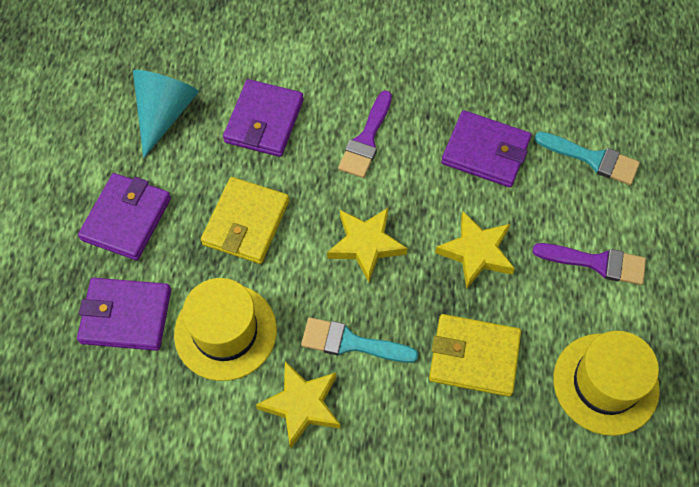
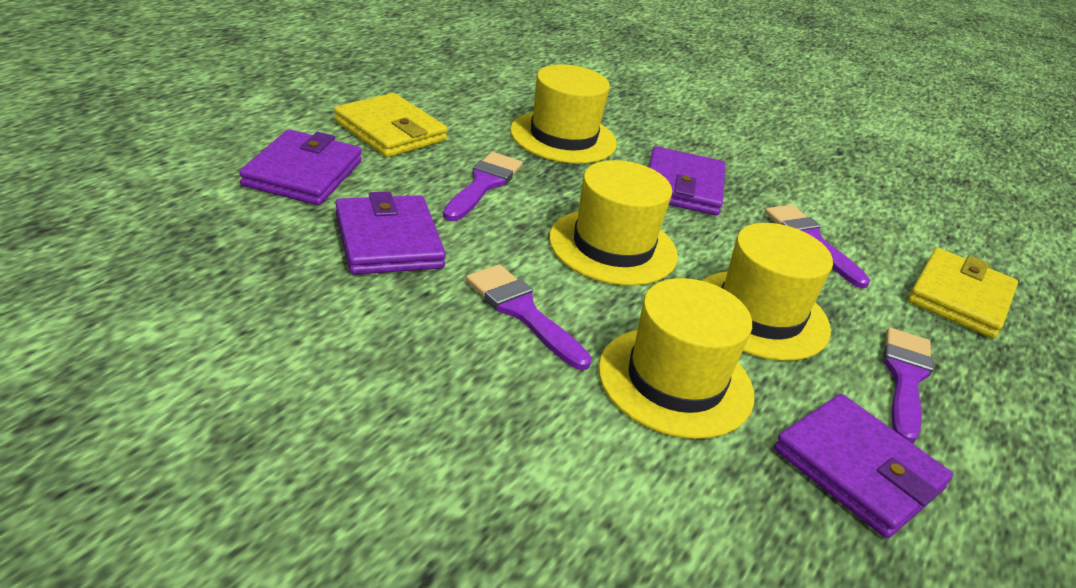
purple brush: [338,91,392,178] [532,243,646,285] = 2 -> [443,152,522,221] [466,264,592,370] [765,205,870,288] [883,328,933,443] = 4
turquoise brush: [301,317,418,363] [534,132,640,185] = 2 -> none = 0
turquoise cone: [133,70,199,158] = 1 -> none = 0
yellow hat: [174,278,277,381] [553,331,660,436] = 2 -> [510,64,617,164] [549,160,678,286] [598,278,754,439] [702,223,833,361] = 4
yellow star: [256,361,340,449] [327,207,407,282] [435,211,515,289] = 3 -> none = 0

